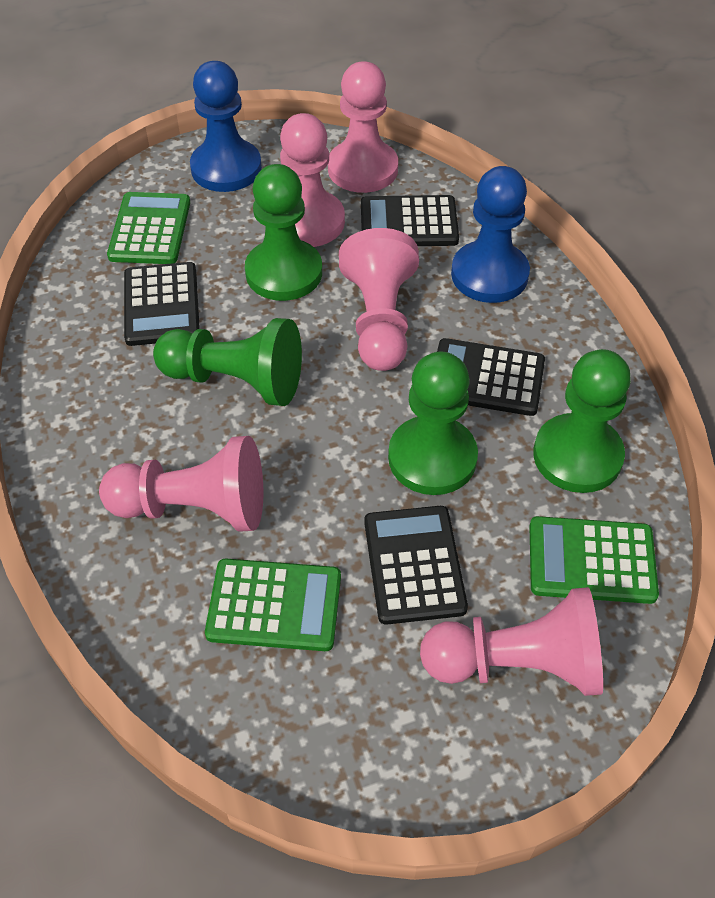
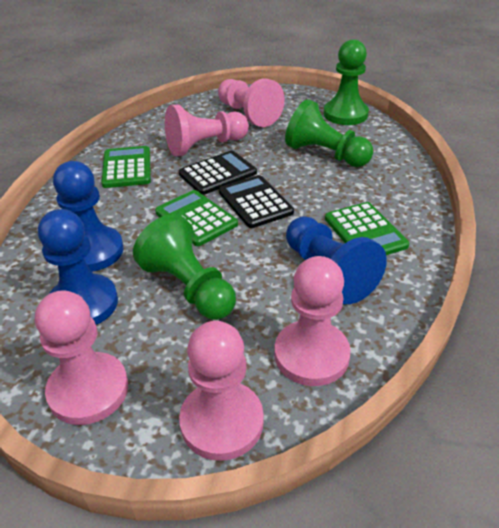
black calculator: [124,262,200,346] [361,195,459,246] [364,506,468,625] [437,338,545,416] = 4 -> [179,151,257,195] [219,175,294,228] = 2
blue pawn: [190,61,262,192] [451,166,530,303] = 2 -> [38,209,118,325] [53,161,124,272] [286,216,387,304] = 3
green pawn: [153,318,302,406] [245,164,322,301] [388,351,478,495] [533,349,631,493] = 4 -> [133,214,236,320] [285,99,373,167] [324,39,369,125] = 3

